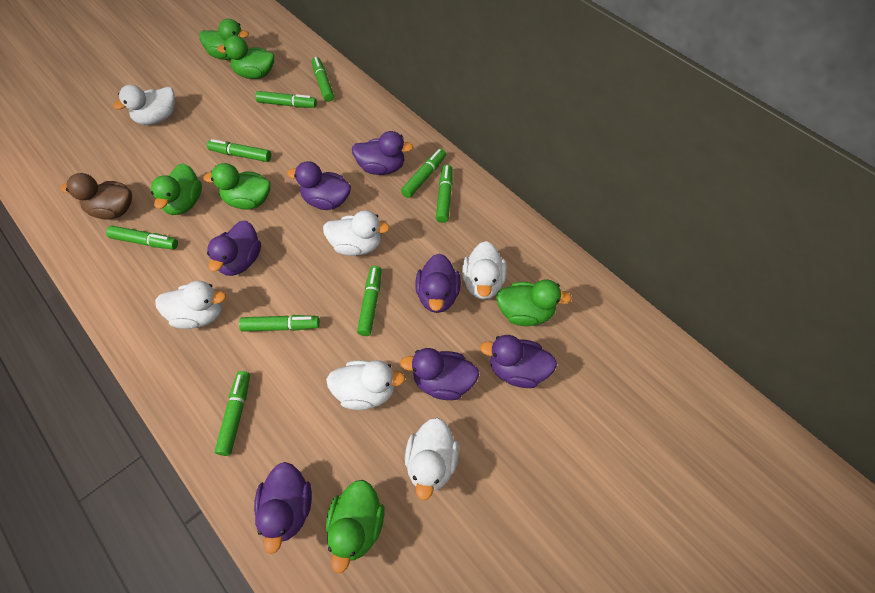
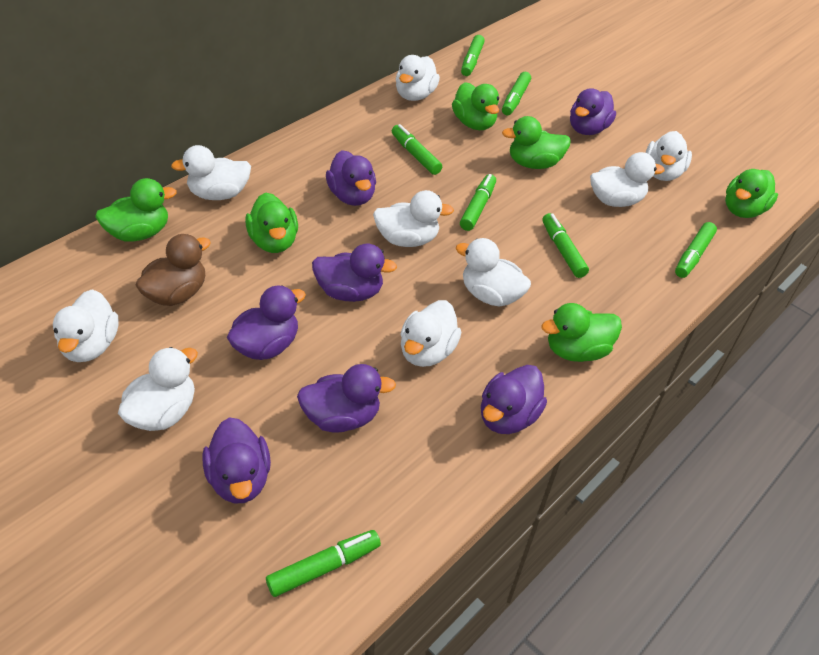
green marker: [106,226,178,249] [207,139,271,162] [215,371,250,456] [239,315,320,332] [255,91,317,108] [312,57,334,102] [357,266,382,336] [401,149,446,198] [436,164,453,223] = 9 -> [266,530,381,597] [392,124,442,175] [460,174,496,231] [461,35,485,76] [502,72,531,115] [542,213,589,278] [675,222,717,278] = 7
white duck: [113,85,175,125] [155,281,226,329] [323,210,390,256] [326,360,405,410] [405,418,459,500] [462,241,507,299] = 6 -> [53,289,119,362] [118,347,198,431] [171,145,251,200] [373,190,454,247] [396,55,440,101] [400,300,461,367] [455,238,531,307] [590,152,664,207] [646,131,692,181] = 9

